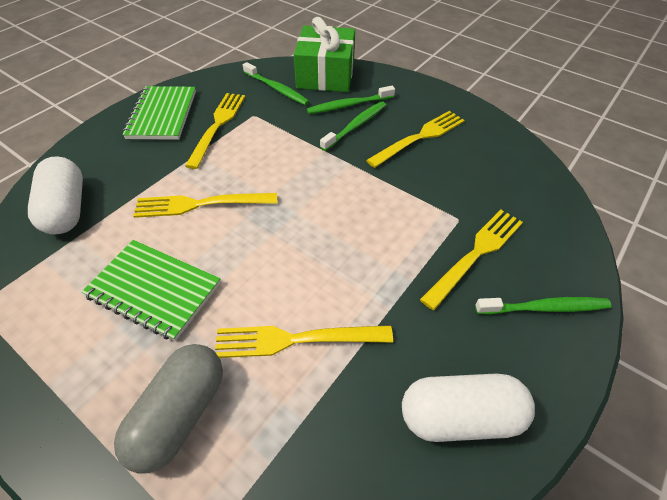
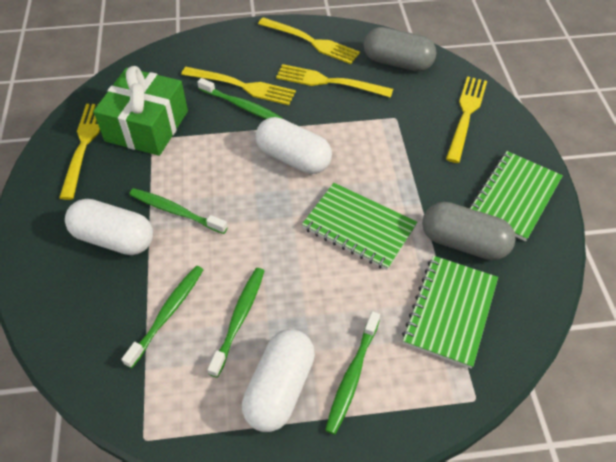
green notebook: [82,240,221,341] [122,86,196,140] = 2 -> [302,183,417,270] [402,256,498,369] [469,151,563,241] = 3
green toothbrush: [243,62,310,105] [307,86,395,114] [320,101,386,151] [475,297,611,314] = 4 -> [121,266,203,368] [129,188,228,234] [197,78,283,119] [208,268,264,378] [325,311,380,435] = 5
grey capsule: [114,344,223,473] = 1 -> [364,27,437,71] [422,202,516,260] = 2
white capsule: [28,156,83,234] [402,373,535,442] = 2 -> [65,199,153,255] [242,329,315,432] [255,117,332,174] = 3

